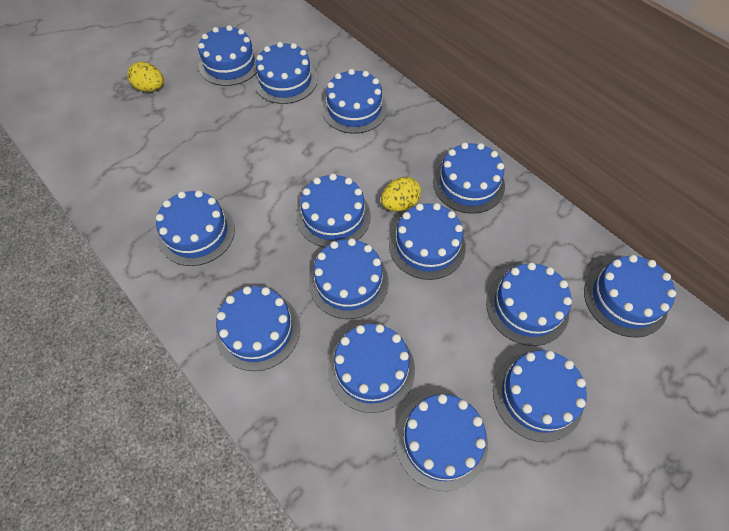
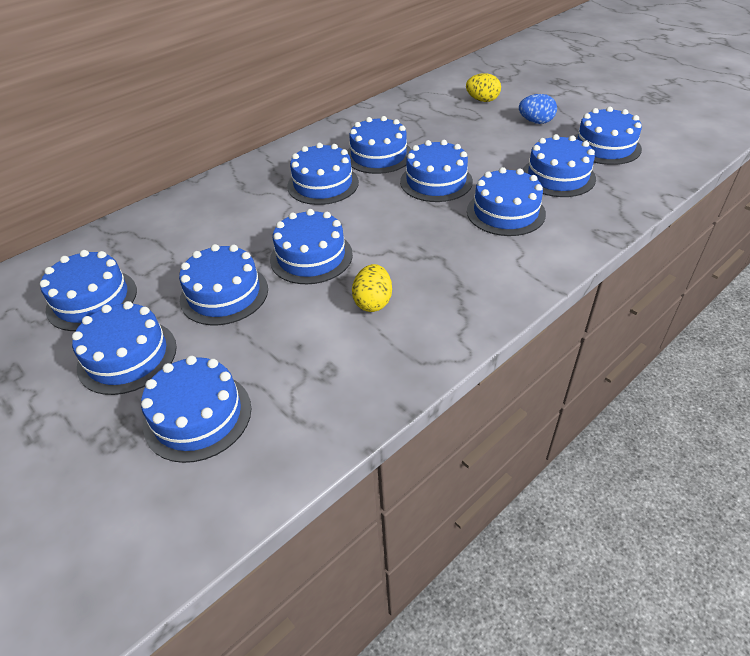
blue cake: [156,190,235,266] [198,25,259,86] [216,286,300,371] [254,42,317,104] [297,174,371,248] [309,238,389,319] [322,69,387,134] [328,324,415,413] [389,203,466,280] [395,394,488,491] [433,143,505,214] [486,262,572,346] [493,350,587,442] [584,255,676,337] = 14 -> [40,250,137,331] [72,301,177,395] [141,356,251,463] [179,244,268,325] [270,209,353,284] [287,143,359,205] [347,116,411,174] [400,140,473,202] [467,167,546,236] [522,134,596,197] [575,107,642,165] = 11
blue egg: none = 0 -> [519,94,557,124] = 1

